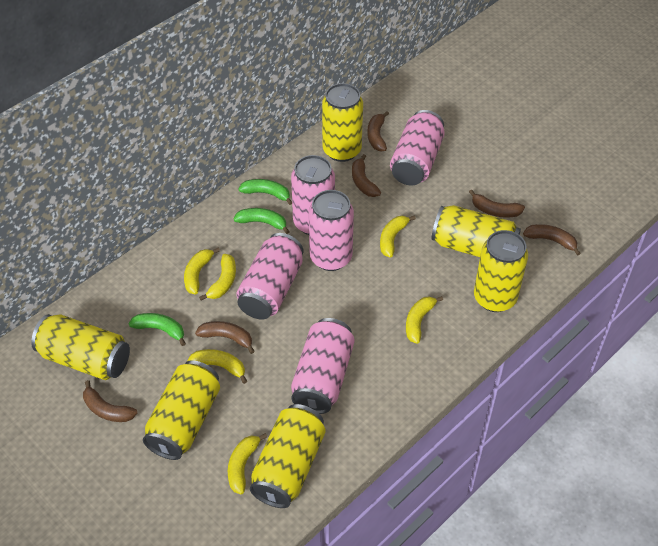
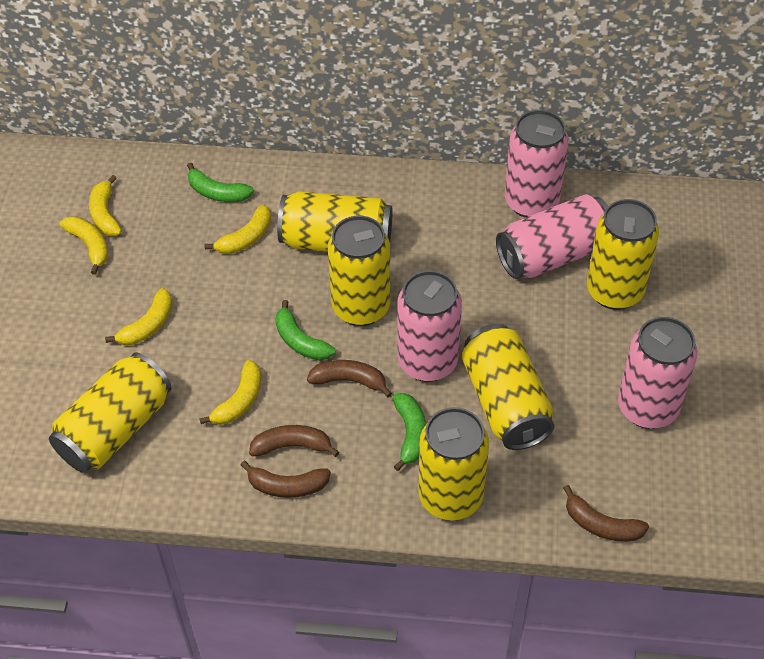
brown banana: [83,380,138,422] [195,321,255,354] [352,154,381,197] [367,111,389,151] [469,190,525,218] [523,224,581,256] = 6 -> [241,461,331,498] [249,425,339,457] [307,360,392,398] [563,485,649,542] = 4
pink can: [236,233,304,320] [291,155,335,235] [291,318,355,414] [309,190,354,271] [390,110,445,186] = 5 -> [397,270,462,382] [496,194,608,279] [505,110,569,217] [618,317,698,429] = 4
yellow banana: [184,248,220,294] [187,349,247,384] [199,254,236,300] [228,433,267,494] [380,215,416,258] [406,296,443,344] = 6 -> [59,216,108,275] [89,175,122,236] [105,288,172,345] [199,360,261,425] [204,204,271,254] = 5

